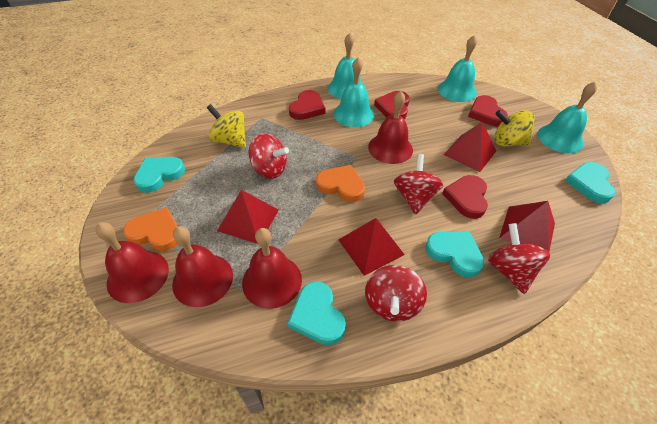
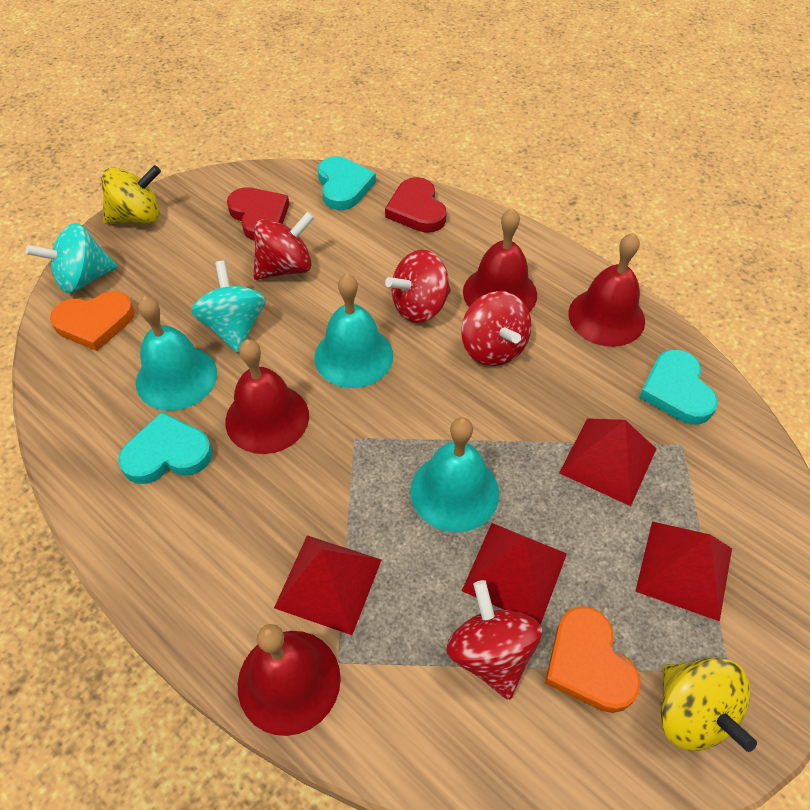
red heart: [289,90,325,120] [374,91,410,119] [442,175,488,219] [468,95,508,126] = 4 -> [227,187,289,241] [385,177,447,233] = 2
turquoise bell: [328,33,364,99] [333,58,374,127] [438,35,477,102] [538,82,597,153] = 4 -> [136,296,217,411] [315,274,393,388] [411,417,499,532] = 3
turquoise heart: [133,157,185,193] [287,281,346,345] [425,231,484,277] [565,162,616,203] = 4 -> [118,412,212,484] [318,156,376,210] [639,350,718,424] = 3
turquoise spinning top: none = 0 -> [26,223,118,293] [191,261,266,353] = 2

